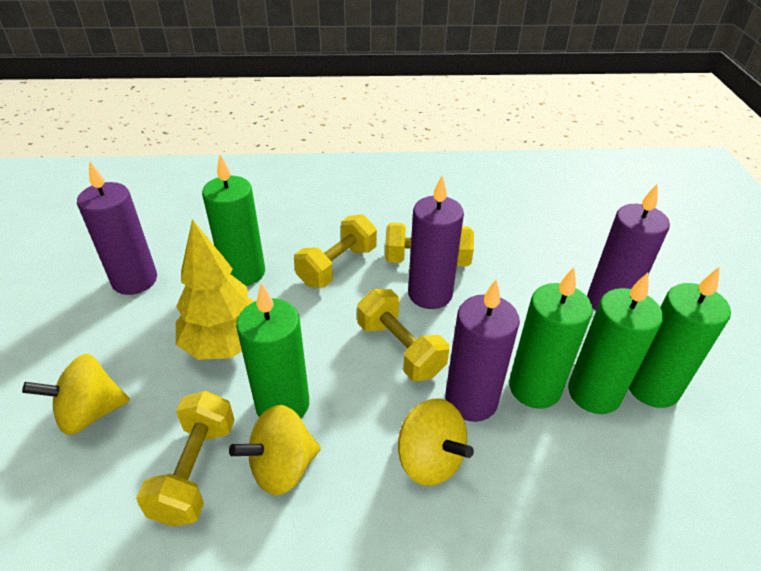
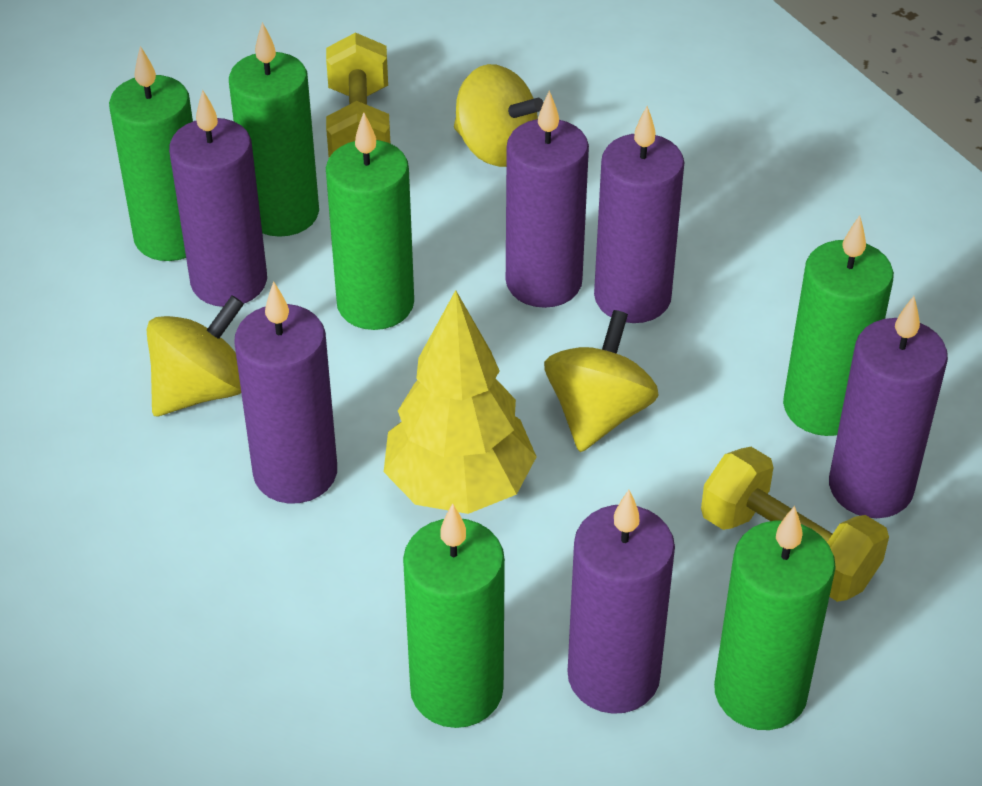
green candle: [202,155,265,286] [236,283,309,418] [509,267,593,409] [568,273,663,414] [629,267,731,408] = 5 -> [109,46,193,261] [229,22,319,237] [326,112,414,330] [403,503,505,728] [714,506,836,730] [783,215,894,436] = 6
purple candle: [77,161,157,295] [408,176,464,309] [445,279,520,422] [587,183,670,311] = 4 -> [169,90,267,307] [234,281,337,504] [506,91,589,308] [568,490,675,714] [594,106,684,323] [829,296,948,518] = 6
yellow dumbbell: [136,391,235,526] [294,214,377,288] [357,289,449,381] [385,223,474,266] = 4 -> [326,33,390,157] [701,447,889,602] = 2

